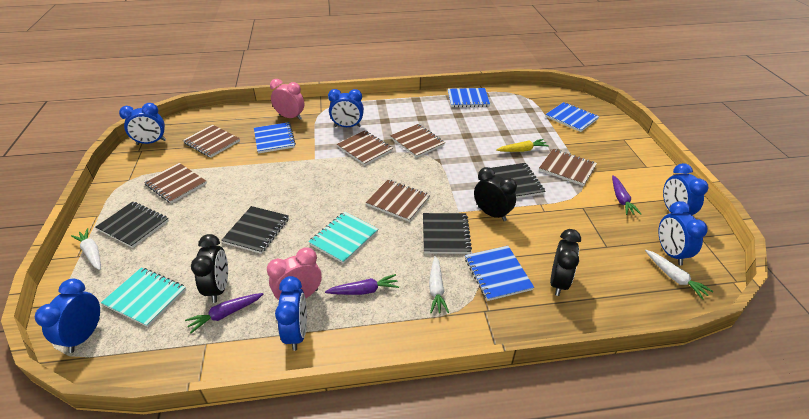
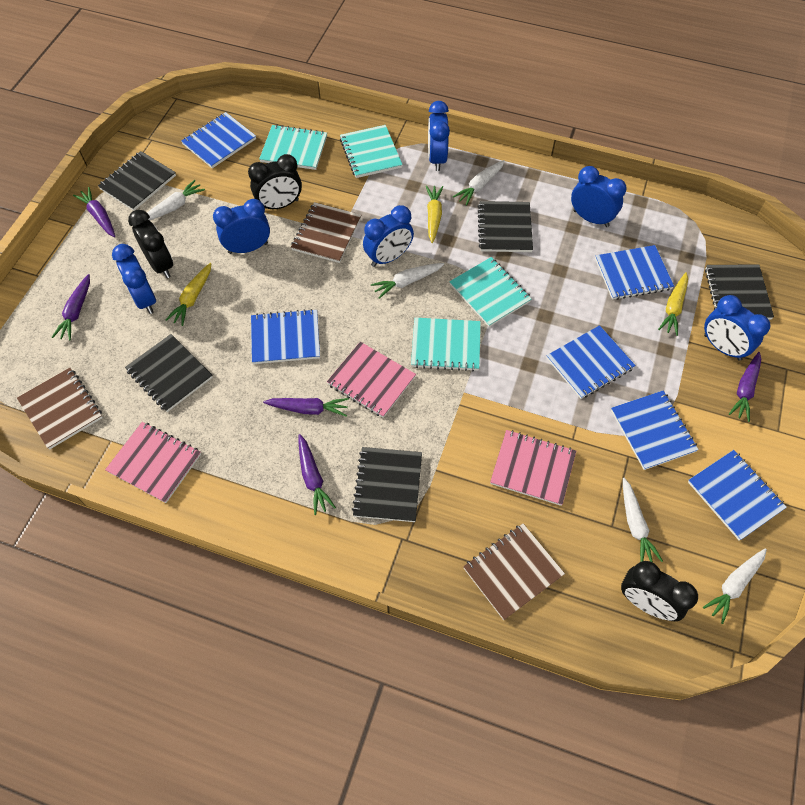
black notebook: [96,202,169,248] [221,206,289,254] [423,213,472,254] [491,163,545,198] = 4 -> [98,151,176,211] [125,334,213,412] [352,447,422,522] [477,201,533,252] [705,264,774,320] = 5
blue notebook: [254,122,296,154] [448,88,490,107] [465,246,534,301] [545,102,599,132] = 4 -> [181,112,256,168] [251,309,320,364] [546,325,636,399] [595,245,674,300] [611,391,699,470] [688,450,787,541] = 6
brown notebook: [144,163,207,204] [183,125,240,158] [337,130,393,165] [366,180,430,222] [390,124,445,158] [539,149,597,186] = 6 -> [17,368,103,450] [291,202,361,263] [463,523,565,620] = 3
pink clock: [267,247,322,300] [270,79,304,120] = 2 -> none = 0
pink notebook: none = 0 -> [105,422,201,503] [327,342,416,418] [490,430,576,506] = 3
purple carrot: [185,293,263,334] [325,274,399,295] [612,175,641,215] = 3 -> [52,274,90,340] [73,187,115,237] [263,398,349,417] [299,434,336,515] [729,352,761,422] = 5
turquoise notebook: [101,267,186,327] [308,212,378,264] = 2 -> [259,125,327,170] [340,125,403,178] [411,318,481,371] [449,257,532,327] = 4
white carrot: [71,228,101,270] [429,256,449,313] [645,250,714,300] = 3 -> [147,180,205,220] [371,263,444,299] [453,160,505,206] [623,478,663,562] [703,548,767,624] = 5
yellow carrot: [496,139,549,152] = 1 -> [166,263,212,326] [426,185,443,243] [658,272,688,336] = 3

